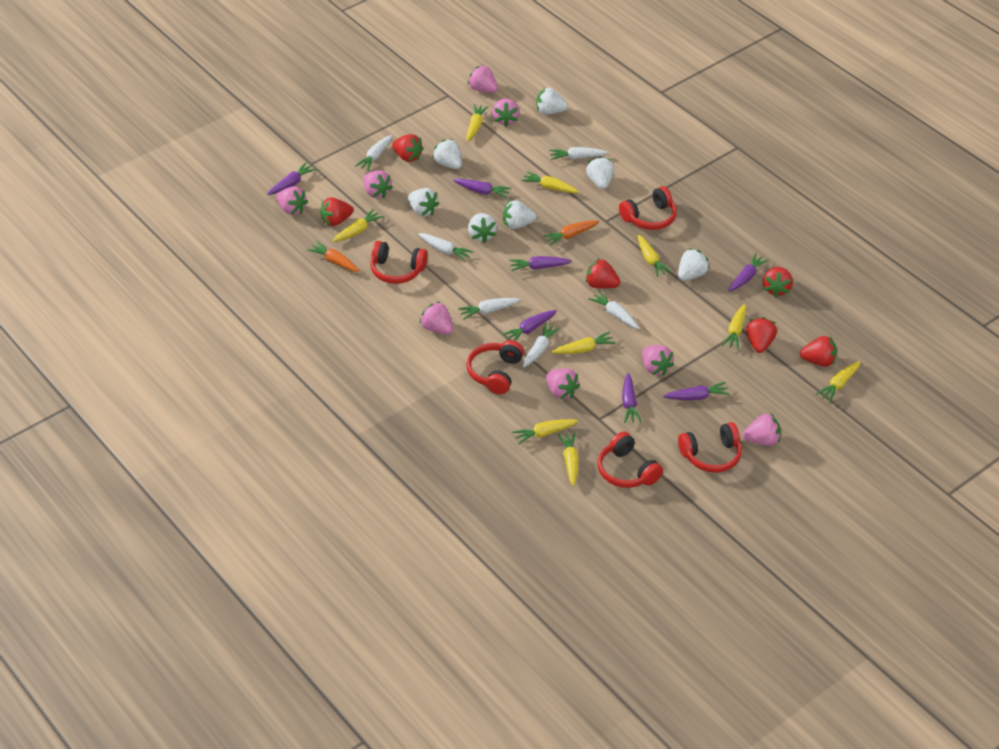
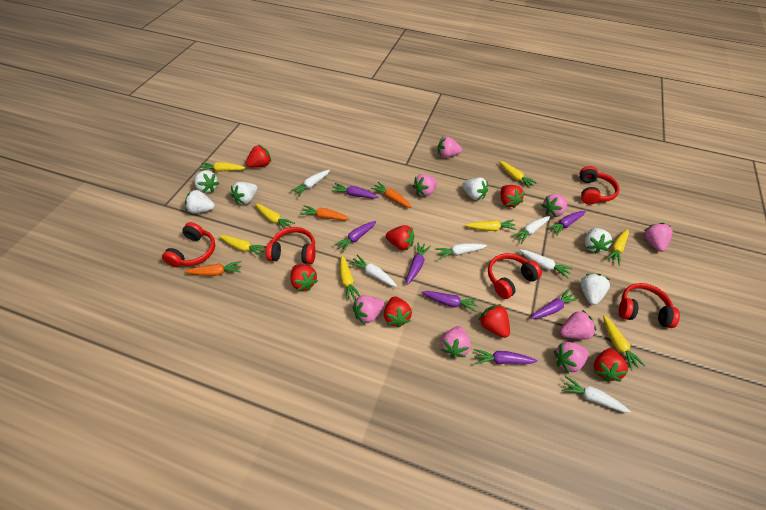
orange carrot: [307,241,360,272] [542,220,599,246] = 2 -> [184,261,242,276] [300,205,350,220] [371,182,412,208] = 3
red strawberry: [320,197,353,226] [392,134,424,162] [586,258,620,288] [746,317,777,353] [763,267,793,298] [800,336,837,367] = 6 -> [246,145,271,168] [290,264,318,291] [384,296,412,328] [386,225,414,250] [478,304,510,338] [501,185,525,208] [594,348,628,381] = 7
white strawberry: [408,188,439,216] [432,139,462,169] [468,213,497,243] [503,200,537,229] [537,87,568,115] [586,157,614,189] [678,248,710,281] = 7 -> [185,190,215,214] [194,170,219,193] [231,182,258,205] [462,178,488,200] [580,274,610,305] [585,228,613,254] = 6
yellow carrot: [332,209,384,242] [466,104,489,142] [512,419,578,445] [521,171,579,193] [552,332,616,354] [558,433,579,486] [638,235,672,277] [722,304,746,349] [816,361,861,402] = 9 -> [198,162,246,172] [219,235,267,257] [255,203,295,229] [340,255,360,301] [465,220,517,231] [499,161,537,189] [603,315,645,371] [606,229,629,266] = 8

